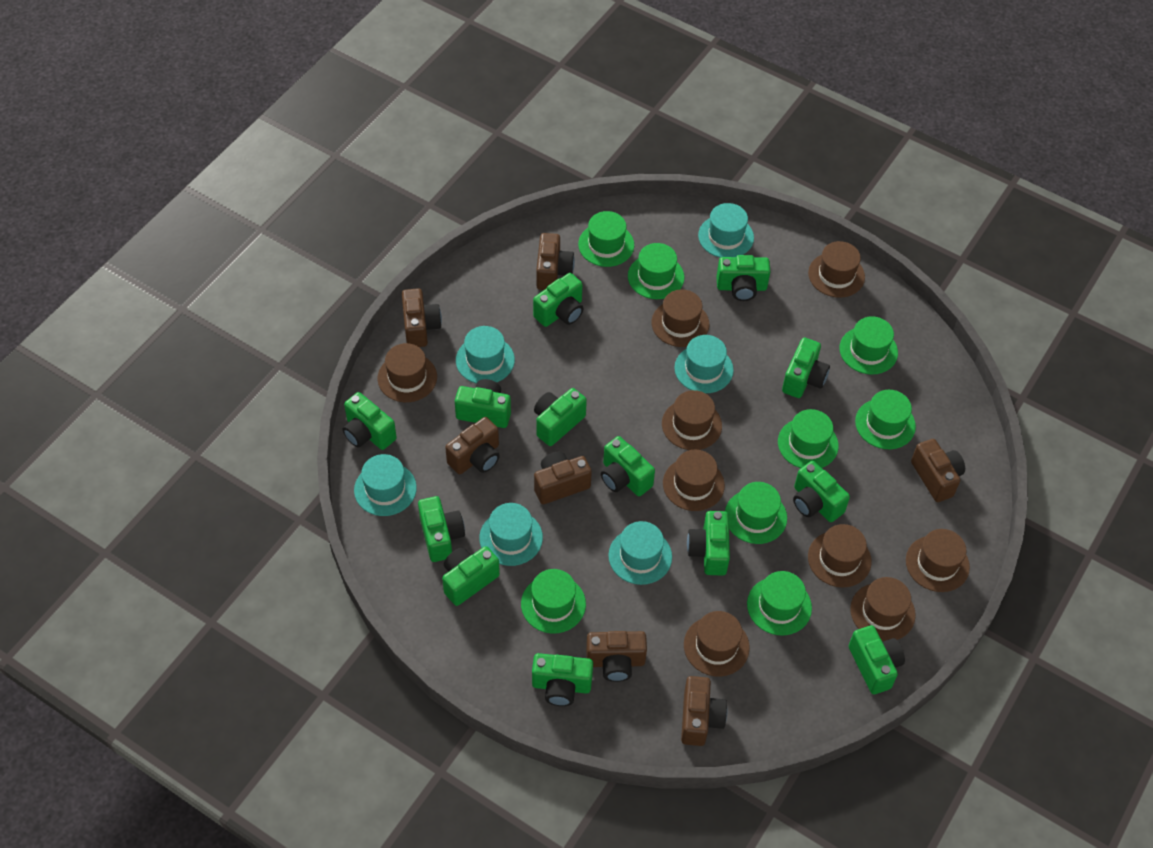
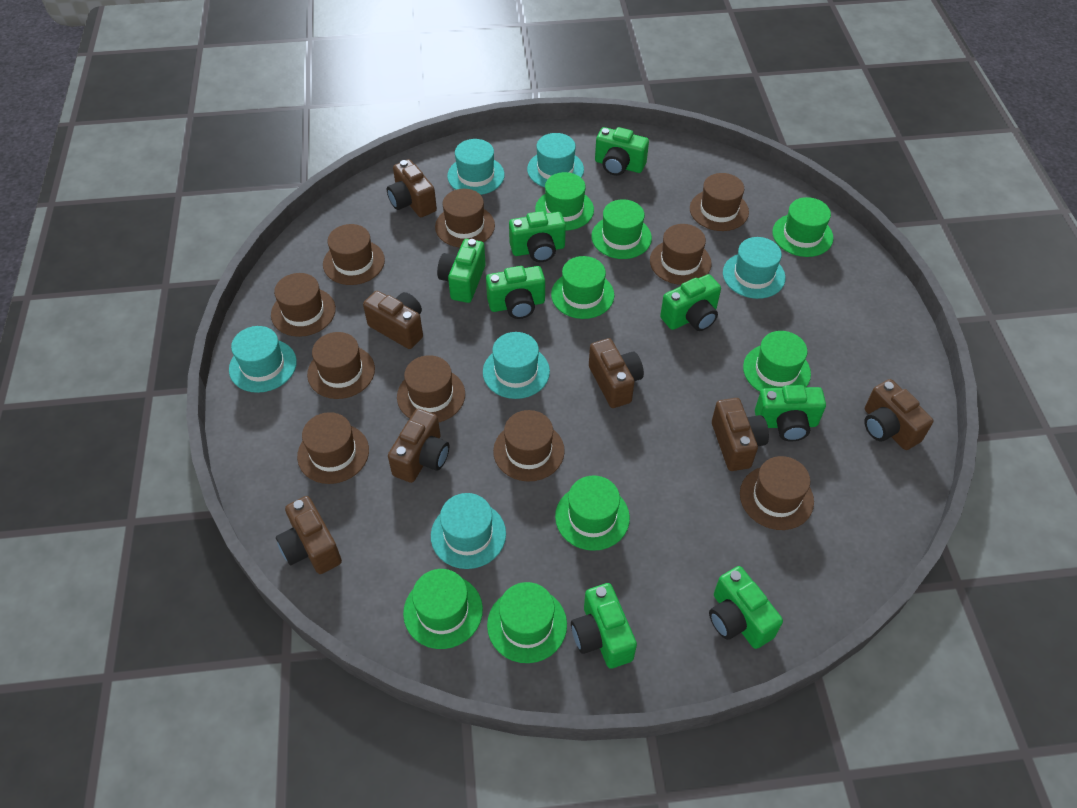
brown hat: [378,343,437,402] [652,289,709,347] [662,390,722,450] [663,450,725,511] [684,611,750,676] [808,241,865,298] [808,524,872,587] [850,577,916,641] [906,529,970,592] = 9 -> [271,273,336,337] [297,412,369,484] [307,332,375,399] [323,224,385,285] [397,355,465,422] [435,189,495,247] [493,410,565,482] [650,224,712,285] [690,173,749,231] [740,456,814,530] = 10
green camera: [343,392,397,450] [418,496,465,562] [442,546,500,606] [455,379,511,428] [532,653,593,706] [533,273,583,327] [534,388,587,446] [601,436,655,496] [687,511,730,576] [716,255,770,301] [782,338,830,398] [793,461,850,522] [849,625,905,694] = 13 -> [437,239,486,303] [486,266,545,319] [509,211,566,262] [571,583,637,669] [595,127,649,176] [660,274,721,331] [709,566,783,649] [755,385,826,442] = 8

